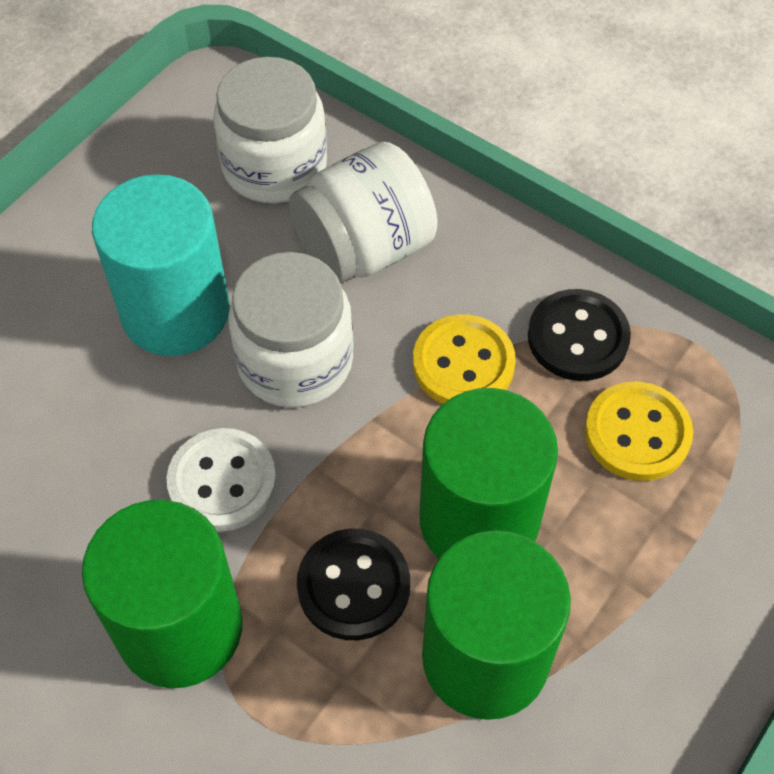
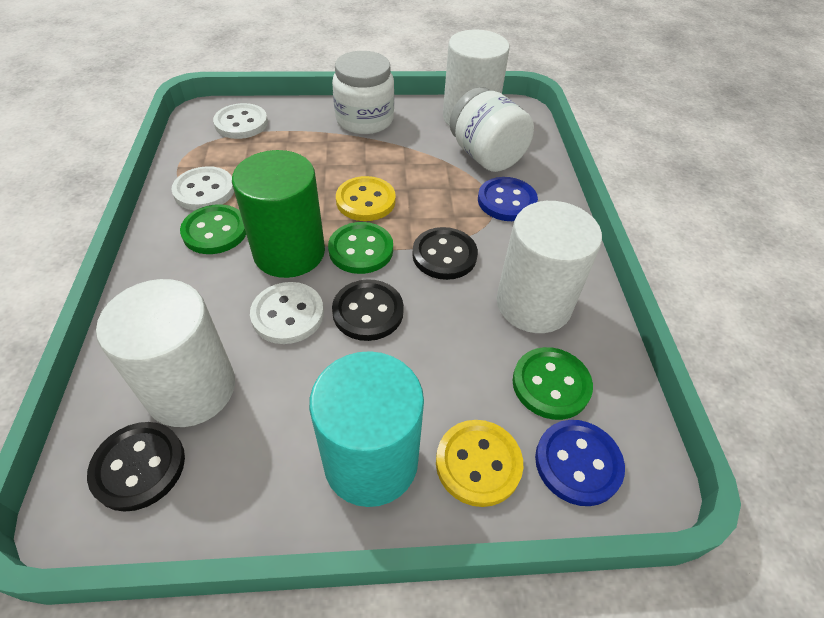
black button: [297,529,410,640] [528,289,631,381] = 2 -> [87,422,185,512] [332,279,404,341] [412,227,478,280] = 3
blue button: none = 0 -> [478,177,538,221] [535,420,625,506] = 2
green button: none = 0 -> [180,204,246,254] [328,222,393,274] [512,347,593,420] = 3
green cylinder: [82,500,242,688] [419,388,558,558] [422,530,571,720] = 3 -> [232,150,325,278] = 1
white button: [167,428,277,532] = 1 -> [172,166,234,211] [213,103,268,139] [250,282,324,344] = 3
white cylinder: none = 0 -> [96,279,235,427] [443,29,510,126] [496,201,602,333] = 3
white jar: [213,57,327,203] [228,252,354,408] [289,142,437,283] = 3 -> [332,51,394,134] [450,87,534,172] = 2

